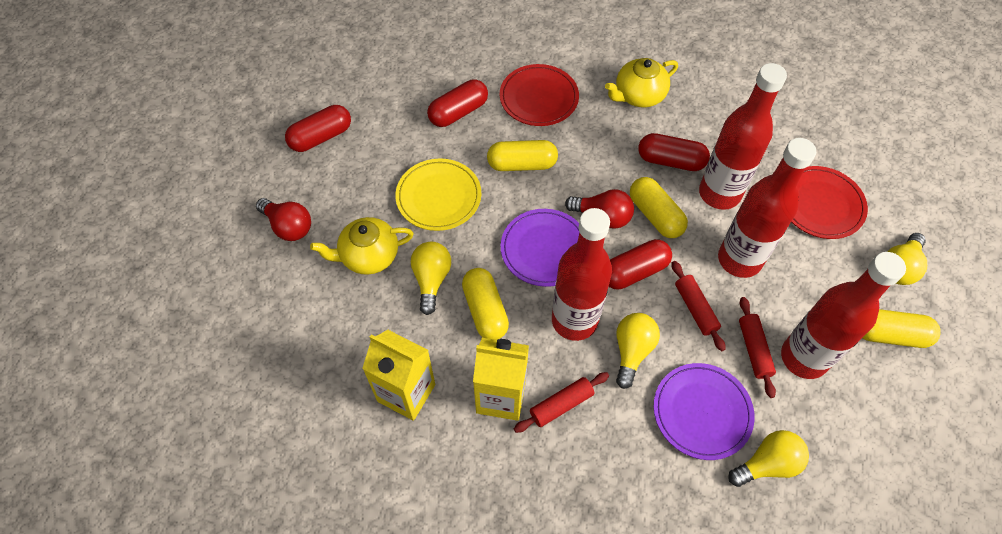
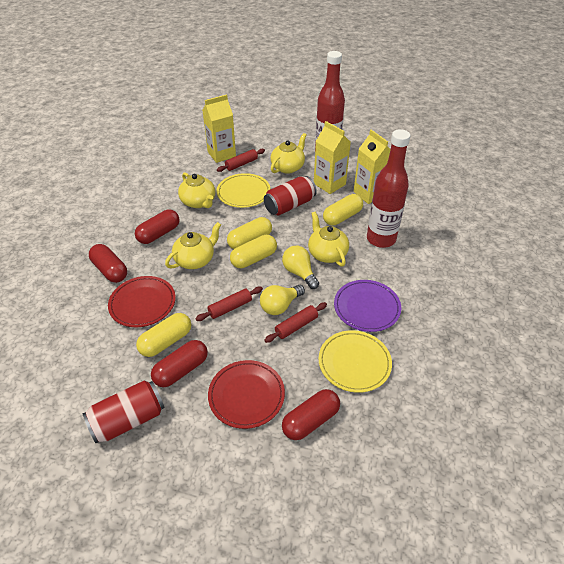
purple plate: [501,209,579,287] [654,363,755,460] = 2 -> [334,280,401,332] = 1
red bottle: [552,208,612,341] [699,63,787,210] [718,138,816,278] [781,252,906,379] = 4 -> [315,51,345,148] [367,129,410,248] = 2
red can: none = 0 -> [82,381,165,443] [264,176,317,216] = 2
red light bulb: [256,198,311,241] [565,189,634,229] = 2 -> none = 0
yellow carton: [362,330,435,421] [473,338,529,421] = 2 -> [202,94,236,163] [314,121,351,194] [354,130,390,204] = 3
yellow light bulb: [411,242,451,315] [616,313,660,389] [728,430,809,487] [887,233,927,285] = 4 -> [260,285,305,315] [282,246,319,289] = 2
yellow plate: [395,158,481,231] = 1 -> [217,173,271,208] [318,330,392,393] = 2
yellow teapot: [310,217,414,275] [605,58,678,108] = 2 -> [165,222,221,269] [178,172,216,208] [270,133,307,174] [308,212,349,267] = 4

